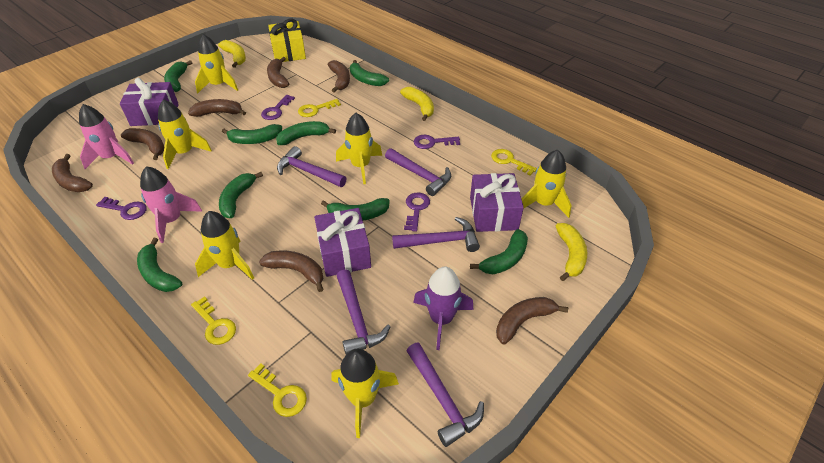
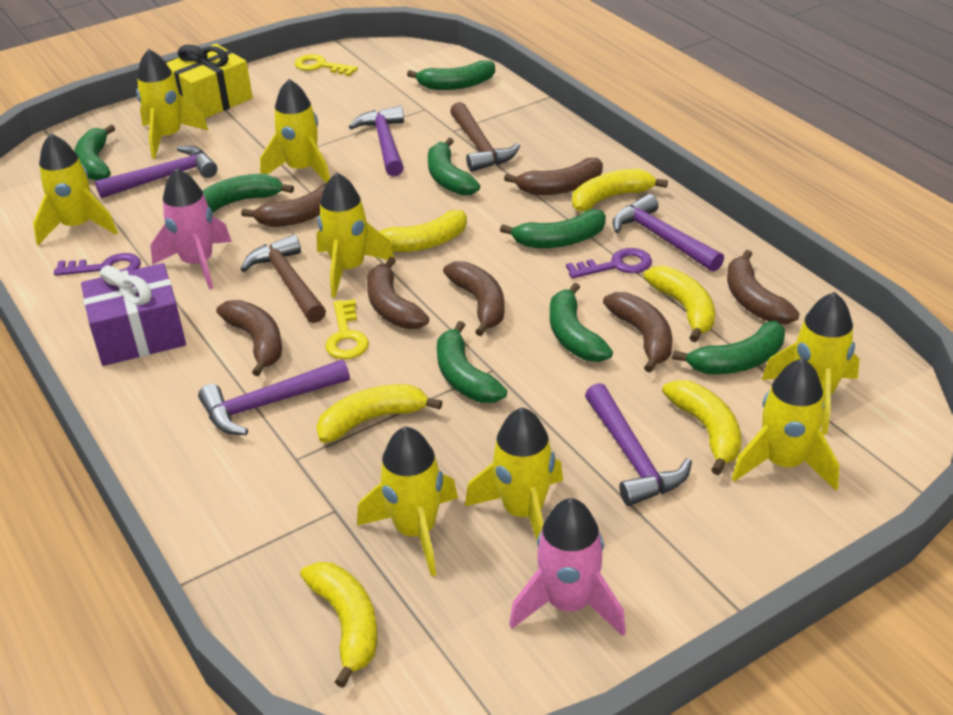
brown hammer: none = 0 -> [240,234,326,323] [450,102,520,172] = 2
purple gift: [120,78,179,126] [314,208,371,277] [470,173,524,232] = 3 -> [81,263,186,366] = 1
purple key: [96,197,147,220] [261,95,295,120] [404,193,430,232] [414,135,460,149] = 4 -> [54,253,141,276] [566,248,652,279] = 2
purple rocket: [413,267,474,350] = 1 -> none = 0
yellow banana: [218,40,246,68] [400,87,434,121] [556,223,587,281] = 3 -> [300,562,377,688] [316,384,442,443] [379,210,467,252] [572,169,668,211] [644,266,715,342] [662,380,741,475] = 6
yellow key: [191,296,236,345] [248,363,307,417] [298,99,341,117] [491,149,537,176] = 4 -> [295,54,358,76] [325,299,369,359] = 2
yellow rocket: [158,99,212,169] [195,34,238,93] [195,211,254,280] [331,349,399,438] [336,113,382,184] [522,150,571,218] = 6 -> [33,133,118,245] [136,49,209,159] [260,79,330,183] [316,172,395,298] [357,426,458,576] [465,407,563,541] [732,358,839,490] [762,292,860,434] = 8

